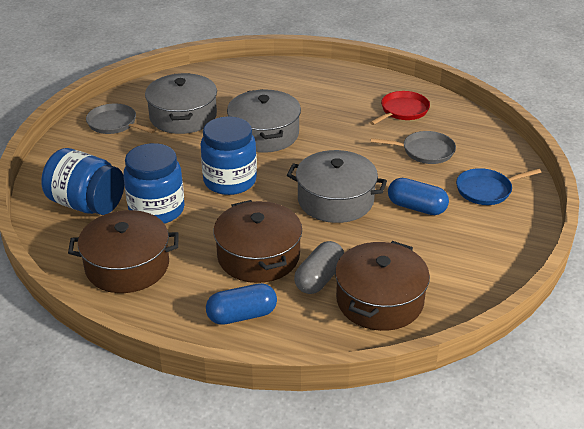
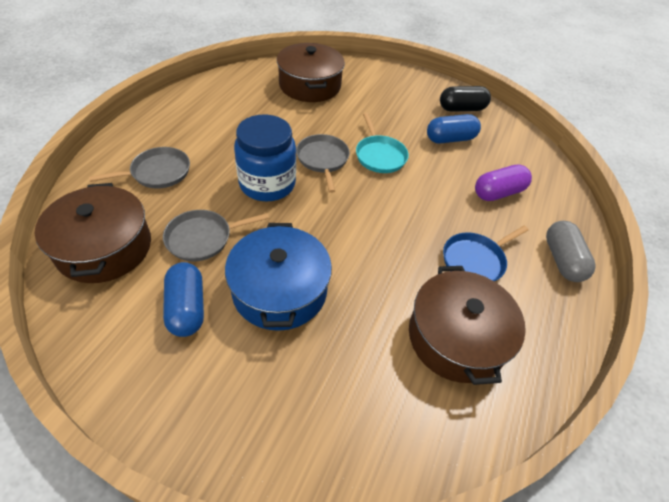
black capsule: none = 0 -> [440,86,491,112] = 1
blue jar: [41,148,124,215] [123,143,185,224] [200,116,257,195] = 3 -> [234,115,296,201] = 1
blue pot: none = 0 -> [225,223,332,331] = 1
grey pan: [86,104,155,134] [371,131,456,164] = 2 -> [89,147,190,189] [163,210,269,261] [296,134,350,193] = 3
grey pot: [145,73,217,134] [227,89,301,153] [287,150,387,223] = 3 -> none = 0
purple capsule: none = 0 -> [475,164,532,201] = 1
red pan: [370,91,430,125] = 1 -> none = 0
turquoise pan: none = 0 -> [356,113,409,173] = 1

